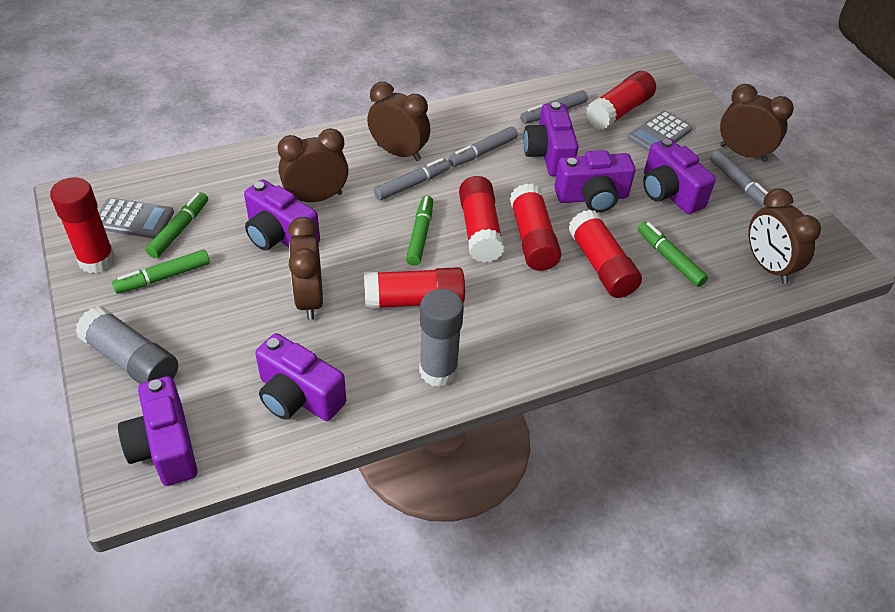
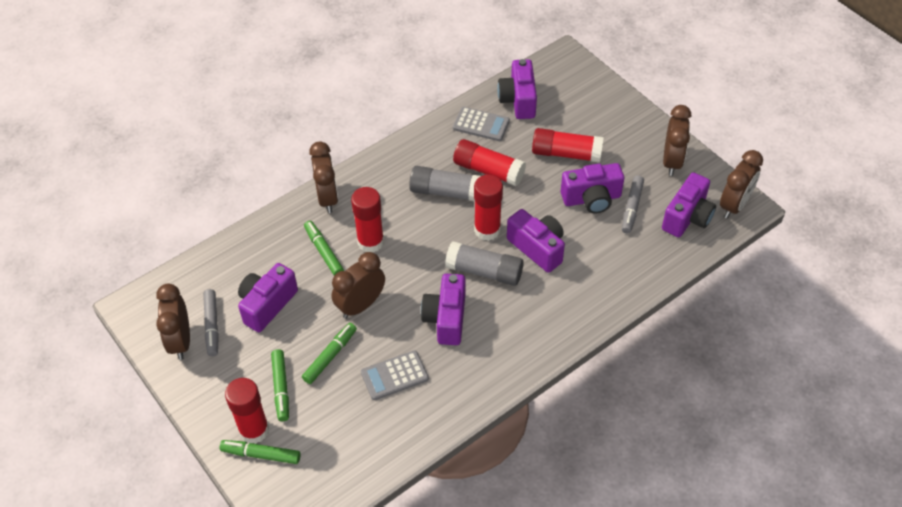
grey marker: [374,158,450,200] [448,127,518,167] [520,90,588,124] [710,150,768,208] = 4 -> [203,289,219,356] [622,175,644,233] = 2
red glue stick: [50,177,115,273] [364,267,465,309] [459,176,504,263] [510,183,561,271] [568,210,642,298] [586,71,656,130] = 6 -> [225,378,269,444] [351,187,384,253] [453,139,526,186] [474,175,503,241] [532,128,604,163] = 5

